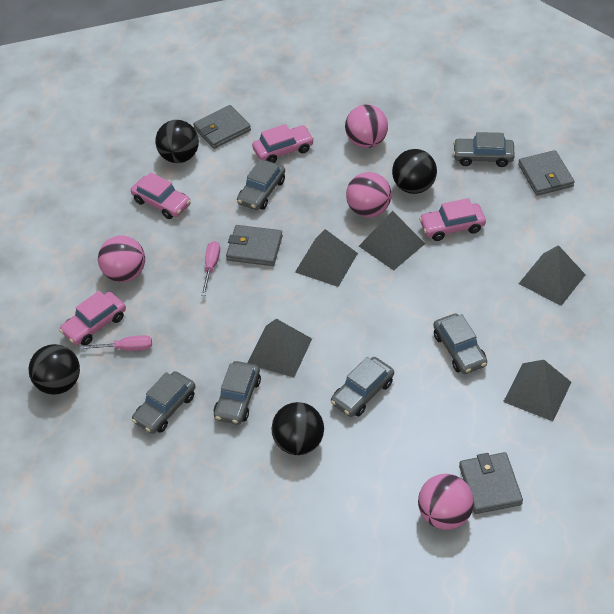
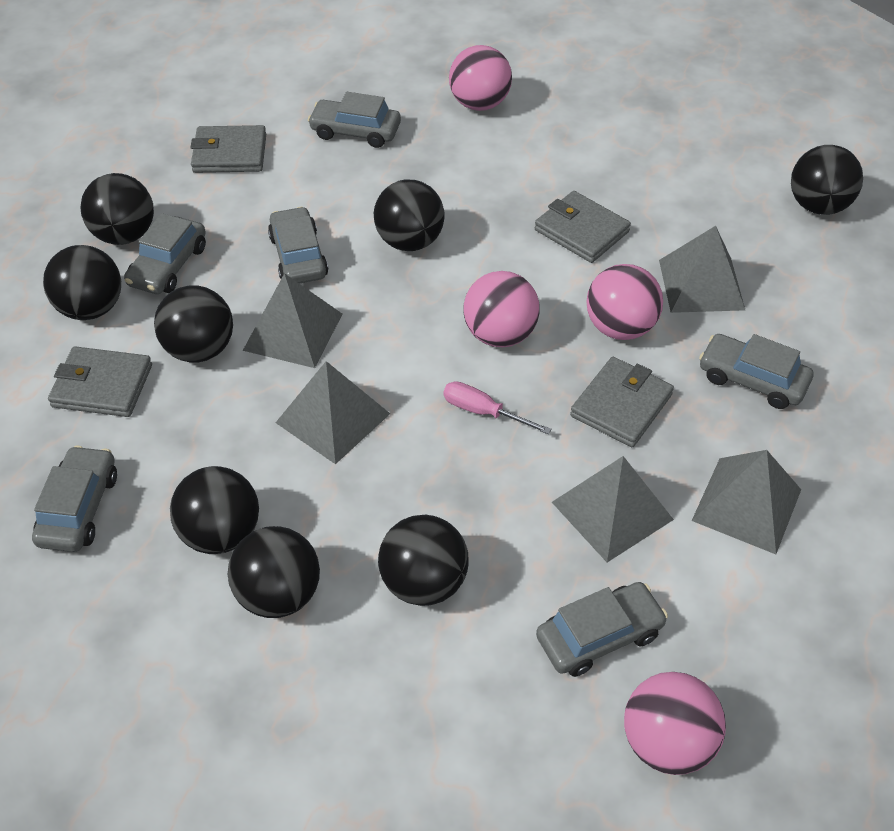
black ball: [29,344,80,395] [155,120,199,163] [271,402,324,455] [392,149,437,194] = 4 -> [43,245,121,320] [80,173,154,245] [154,285,233,363] [170,466,259,554] [228,526,320,618] [374,180,445,251] [378,515,469,606] [791,145,863,215] = 8
pink car: [59,291,126,345] [131,172,191,219] [252,124,314,163] [419,198,486,241] = 4 -> none = 0
pink screwdriver: [81,335,152,351] [201,241,220,296] = 2 -> [443,381,552,434] = 1

